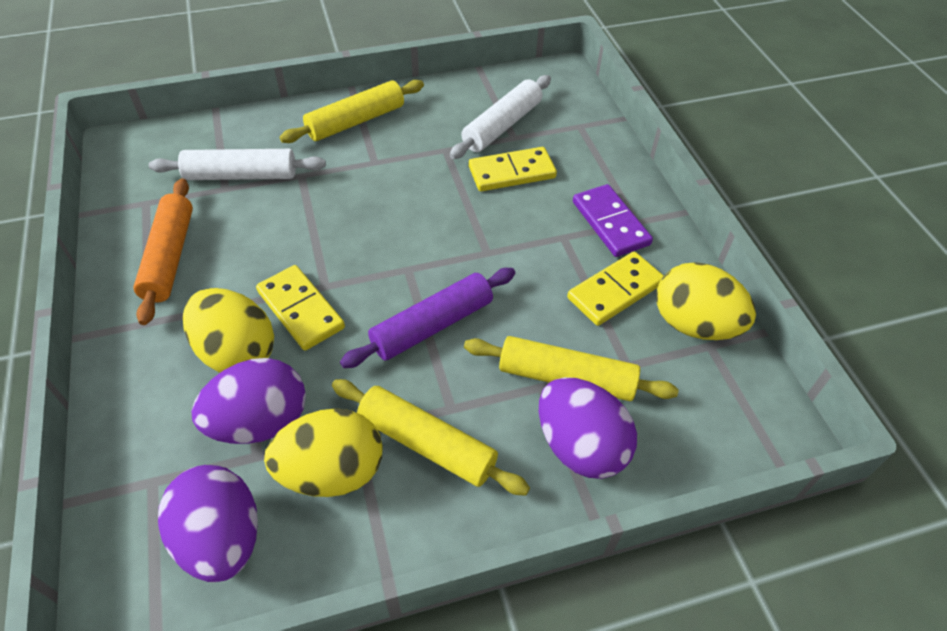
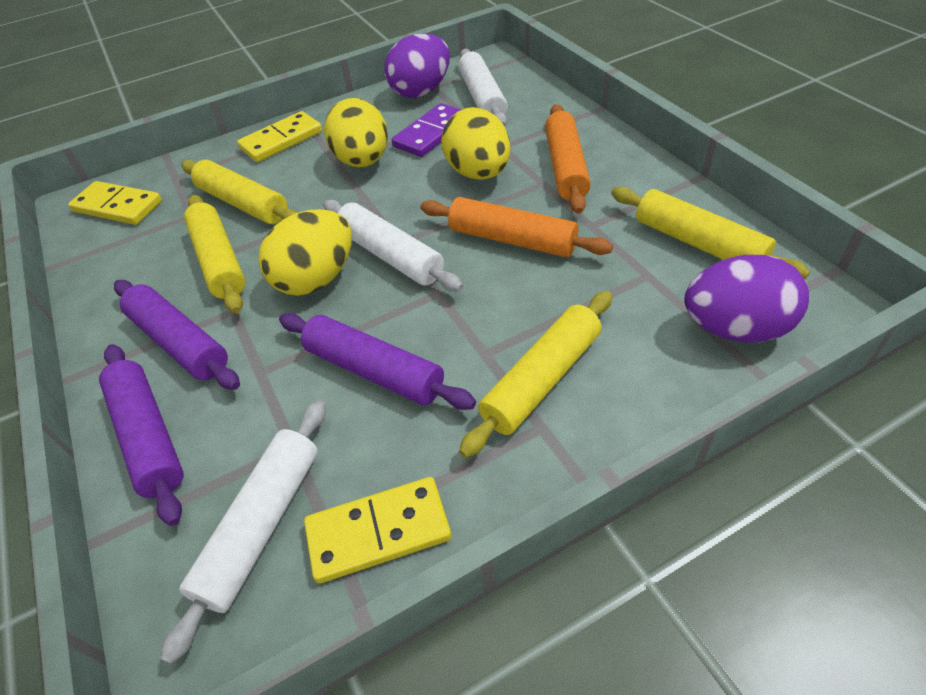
orange rolling pin: [134,178,193,325] = 1 -> [421,197,613,257] [545,104,591,214] = 2
purple egg: [158,465,258,582] [191,358,306,444] [539,377,637,479] = 3 -> [384,33,450,98] [685,255,809,343] = 2
purple rolling pin: [340,268,515,368] = 1 -> [99,344,183,526] [114,280,240,390] [279,313,476,410] = 3
white rolling pin: [149,149,326,180] [450,75,551,159] = 2 -> [160,400,326,664] [323,200,463,292] [458,49,508,127] = 3
yellow rolling pin: [280,80,424,143] [332,379,530,496] [464,336,679,401] = 3 -> [181,160,297,224] [184,195,245,313] [459,291,612,458] [611,187,810,279] = 4

